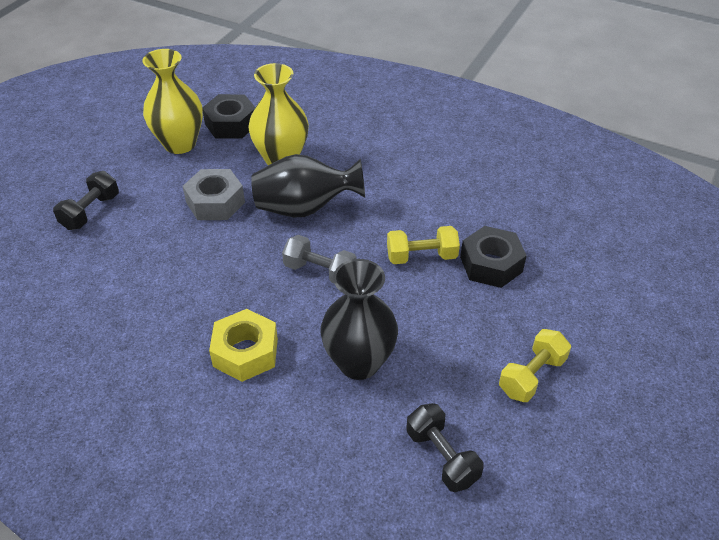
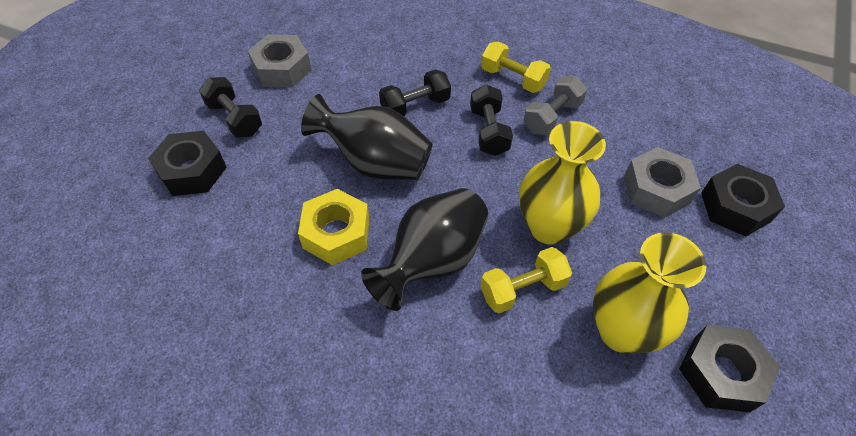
black dumbbell: [53,171,119,230] [406,403,483,492] = 2 -> [199,77,262,138] [379,69,451,116] [470,85,513,156] = 3
black nut: [202,94,255,139] [460,226,527,288] = 2 -> [148,131,227,196] [679,325,780,412] [701,164,785,237] = 3
grey nut: [183,169,245,220] = 1 -> [248,34,311,87] [624,147,701,218] = 2

